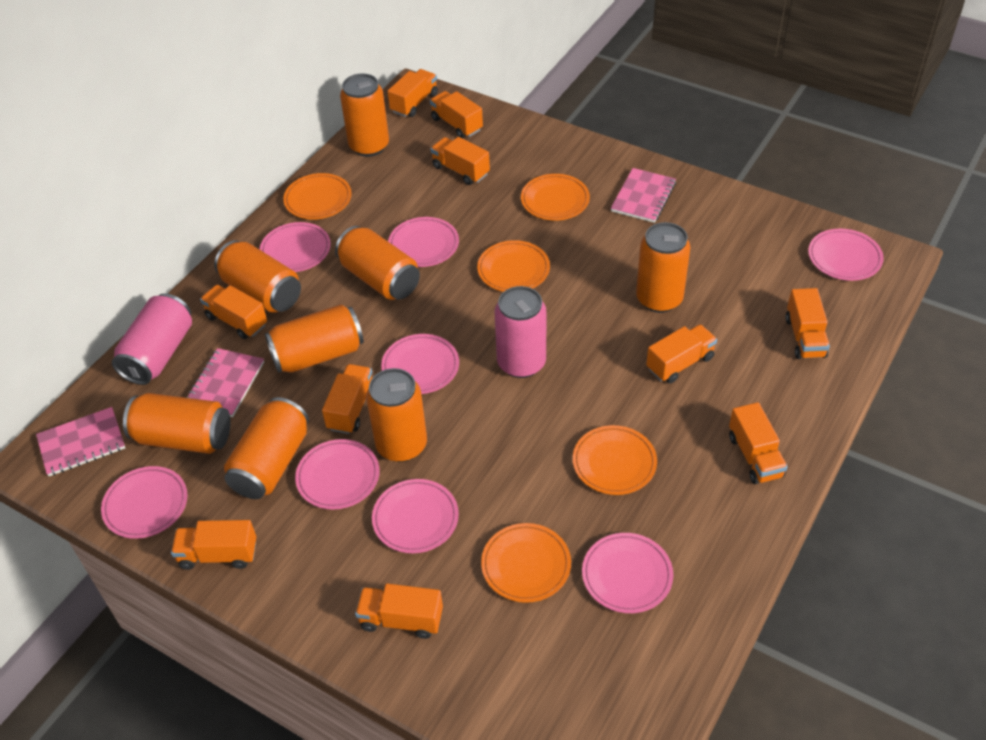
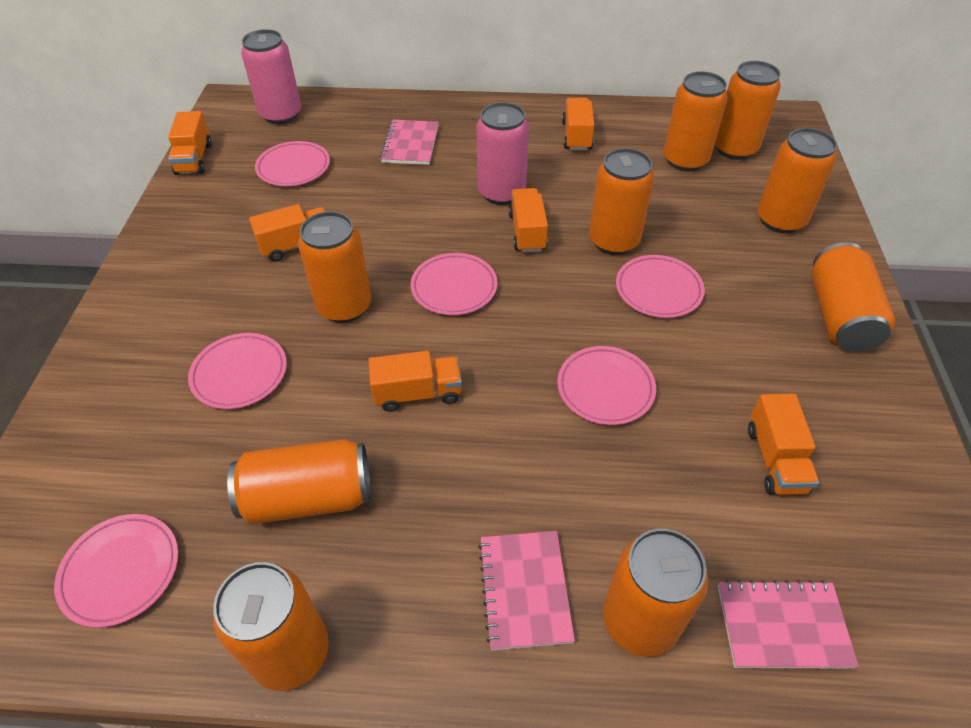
orange can: [123,393,231,454] [214,240,301,313] [224,397,309,499] [265,304,364,373] [335,226,420,300] [340,73,389,157] [366,368,427,462] [636,222,691,313] = 8 -> [213,562,329,691] [227,439,371,524] [298,211,371,323] [589,148,654,255] [603,529,708,657] [664,71,728,172] [715,61,781,160] [757,128,837,234] [811,242,895,352] = 9
orange plate: [283,173,352,220] [477,240,550,292] [481,523,571,603] [521,174,590,221] [573,425,657,495] = 5 -> none = 0
orange truck: [171,520,256,570] [200,285,267,339] [322,364,372,434] [355,583,443,639] [388,69,438,117] [430,91,483,138] [431,137,490,185] [646,324,717,383] [729,402,788,484] [785,288,830,359] = 10 -> [168,111,212,175] [249,204,326,262] [368,351,462,412] [508,188,548,253] [562,98,594,151] [748,394,819,495] = 6
pink plate: [101,466,187,539] [260,222,331,272] [295,439,380,510] [372,479,459,553] [381,334,459,394] [388,217,459,267] [582,533,673,613] [808,228,884,281] = 8 -> [54,514,178,628] [188,333,287,409] [255,141,330,186] [410,253,498,315] [557,346,656,425] [616,255,705,318] = 6

